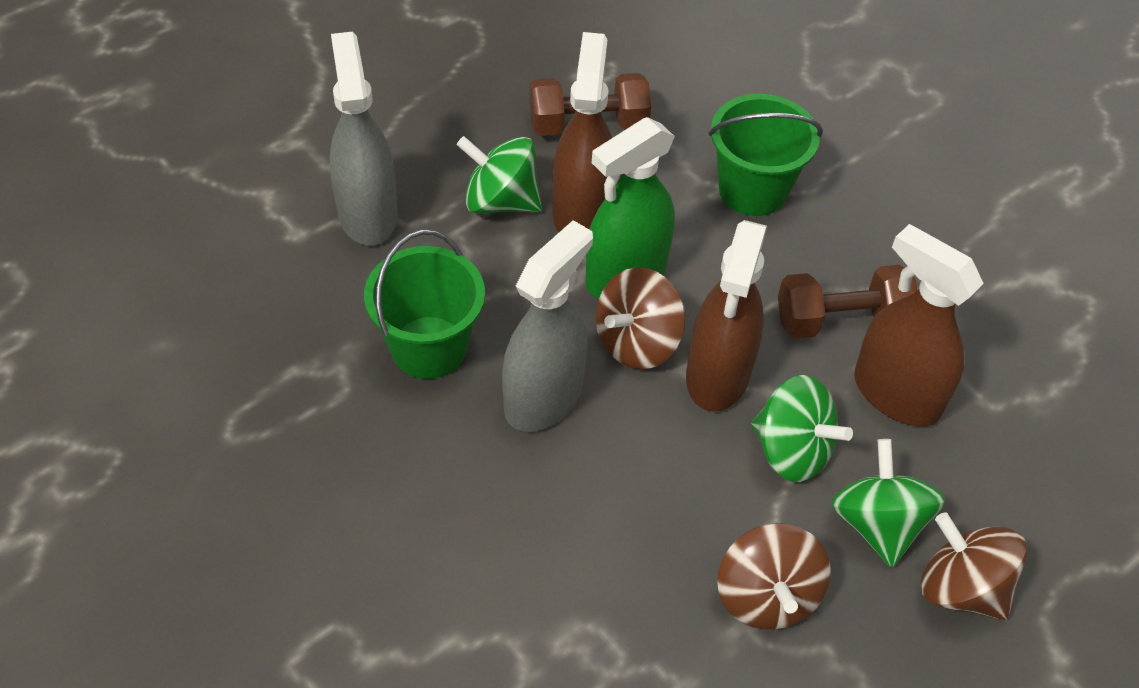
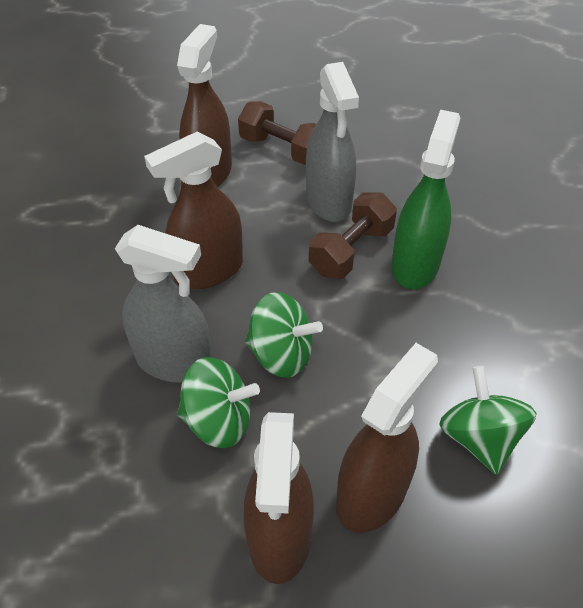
brown spinning top: [596,267,686,369] [717,523,831,629] [921,512,1027,620] = 3 -> none = 0
brown spray bottle: [552,32,612,233] [686,220,767,412] [854,224,984,427] = 3 -> [144,132,243,289] [177,24,232,187] [244,412,314,584] [336,343,438,533] = 4
green bucket: [364,230,485,379] [709,94,823,216] = 2 -> none = 0

